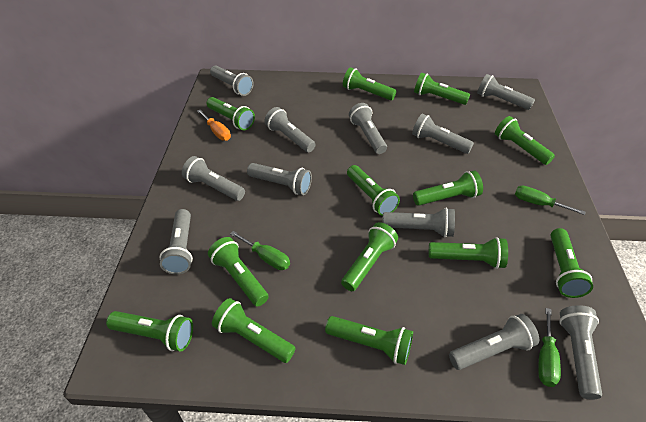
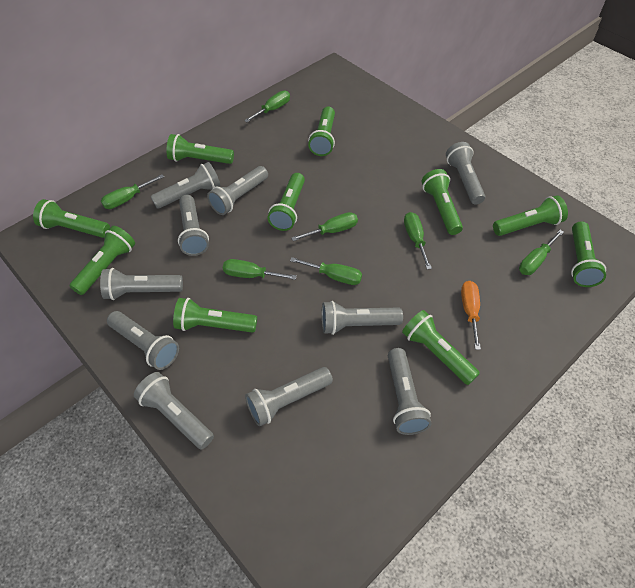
green flashlight: [106,311,193,352] [207,97,255,130] [208,237,269,307] [212,298,296,363] [325,316,413,365] [341,222,398,291] [343,67,396,100] [347,165,400,216] [413,171,483,206] [414,72,470,105] [429,237,508,269] [495,116,555,165] [550,228,593,298] = 13 -> [33,199,110,238] [70,226,135,295] [166,134,234,164] [173,298,257,333] [268,173,305,231] [308,106,335,156] [402,310,480,385] [422,169,463,235] [493,196,568,236] [571,221,606,287] = 10
green screwdriver: [230,231,290,270] [515,186,585,215] [538,308,561,387] = 3 -> [101,174,164,209] [223,259,297,280] [244,91,290,122] [290,257,362,285] [291,212,358,241] [404,212,432,270] [519,230,564,275] = 7
grey flashlight: [159,209,193,274] [182,156,245,201] [210,66,254,96] [247,163,312,195] [264,107,316,152] [349,103,387,154] [382,208,455,237] [412,114,474,154] [449,314,539,370] [477,74,535,110] [559,305,602,400] = 11 -> [100,268,183,300] [107,311,179,370] [134,372,214,450] [151,162,220,209] [178,195,209,256] [207,166,268,215] [245,367,333,426] [321,301,403,335] [388,348,431,435] [446,142,485,205] = 10

